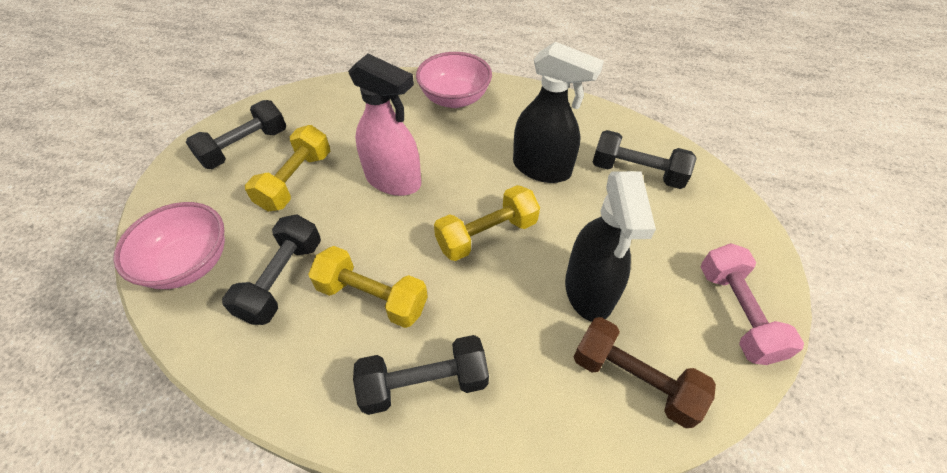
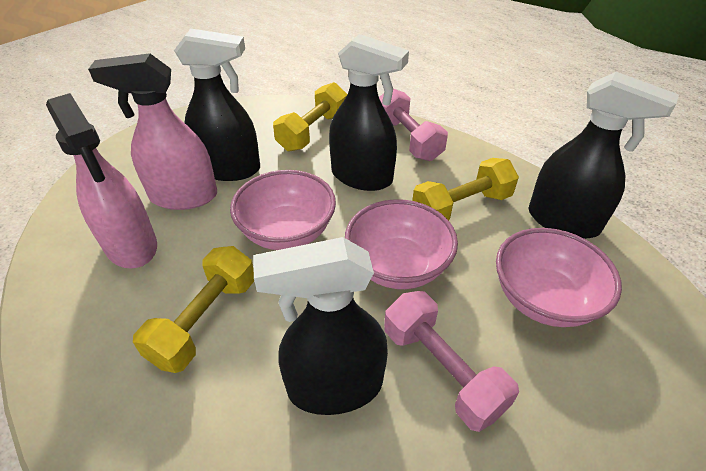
black dumbbell: [186,100,286,169] [222,215,321,325] [353,335,489,415] [592,130,697,189] = 4 -> none = 0
black spray bottle: [513,42,604,183] [565,171,656,322] = 2 -> [174,29,260,181] [253,237,388,415] [329,34,409,191] [528,72,679,239] = 4
brown dumbbell: [574,317,716,428] = 1 -> none = 0
pink bowl: [113,202,225,289] [416,52,492,108] = 2 -> [230,170,336,250] [345,199,458,289] [496,228,622,327] = 3
pink dumbbell: [701,243,804,365] = 1 -> [379,88,448,161] [384,291,519,432] = 2
pink spray bottle: [348,54,421,196] = 1 -> [46,93,157,268] [88,53,217,210] = 2

